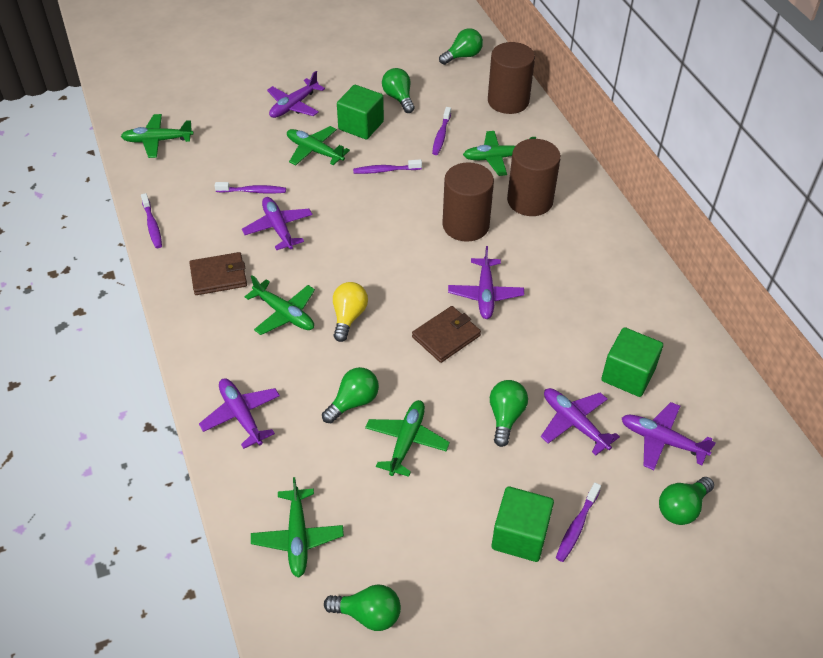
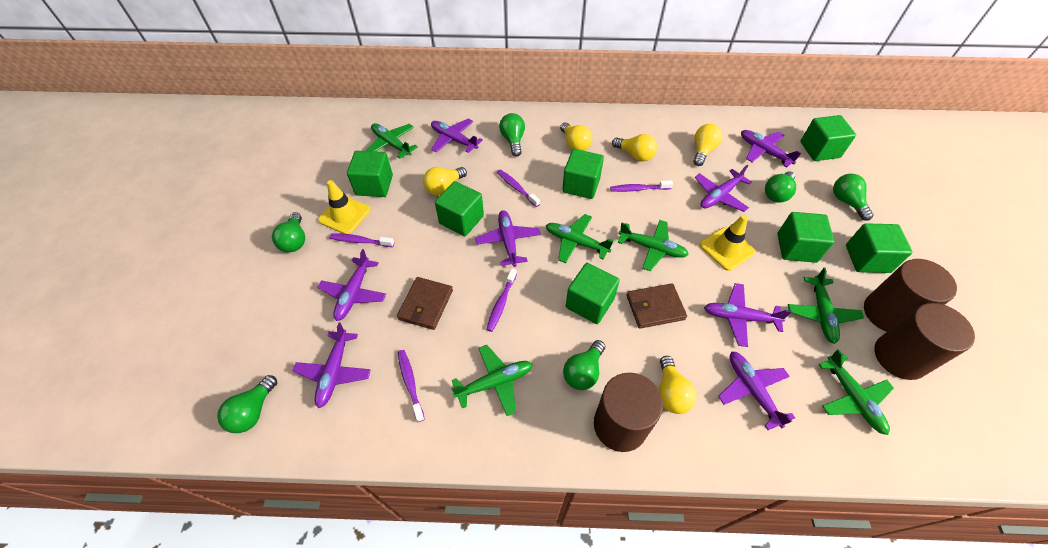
green cube: [337,85,384,139] [492,486,554,562] [601,327,663,397] = 3 -> [347,151,393,197] [435,181,484,236] [562,149,604,199] [566,263,620,324] [777,212,834,263] [800,115,856,161] [846,223,912,273] = 7
purple plane: [199,379,280,449] [242,197,313,250] [267,71,325,118] [448,246,524,319] [541,388,620,455] [622,402,716,470] = 6 -> [293,323,371,408] [317,249,386,321] [431,119,483,153] [475,210,541,267] [695,165,752,212] [704,283,792,347] [718,351,795,430] [741,130,801,168] = 8
yellow light bulb: [333,282,368,342] = 1 -> [423,167,467,195] [560,122,593,151] [612,134,657,161] [659,356,696,414] [694,124,722,166] = 5
yellow traffic cone: none = 0 -> [318,180,371,234] [700,215,755,271] = 2

